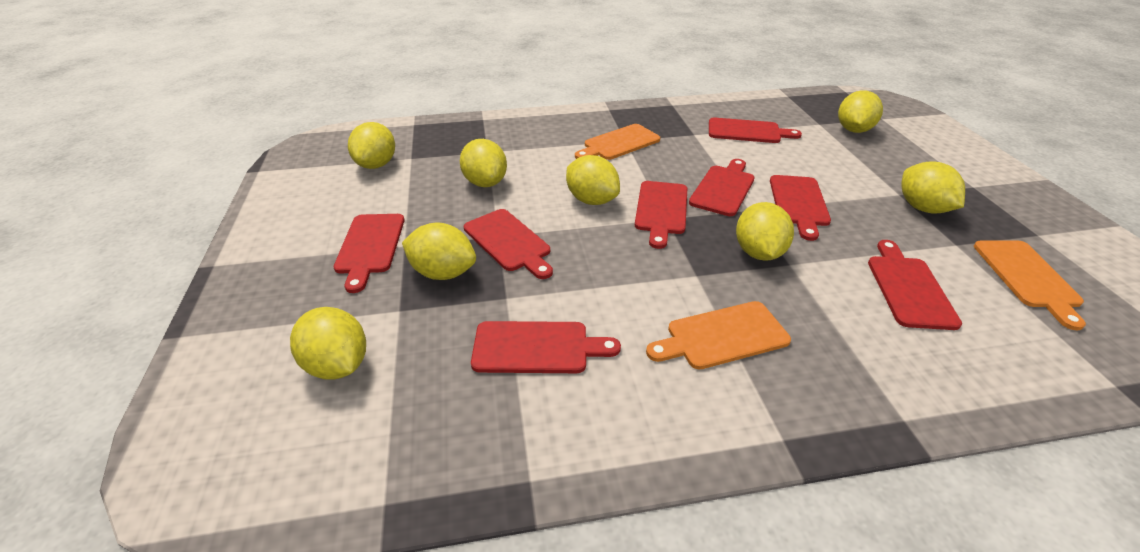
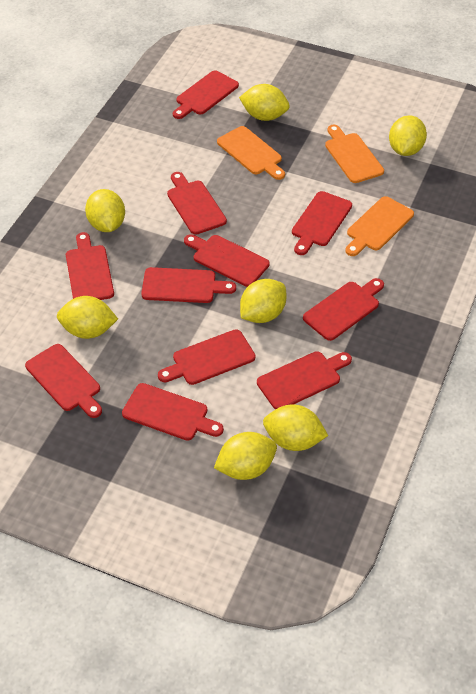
red cutting board: [334,214,405,293] [464,209,553,279] [471,321,621,373] [635,181,687,249] [689,159,755,216] [709,118,802,143] [770,175,831,241] [868,240,962,330] = 8 -> [25,344,102,418] [66,232,114,300] [122,383,224,441] [141,267,236,303] [158,329,256,385] [167,172,227,235] [173,70,239,119] [184,234,270,287] [257,351,352,410] [292,191,352,255] [303,278,384,341] = 11
yellow lemon: [290,307,366,379] [348,122,395,169] [402,223,476,280] [460,139,507,187] [566,155,620,205] [736,202,794,261] [838,90,883,133] [901,162,965,214] = 8 -> [57,296,118,339] [85,189,125,232] [214,432,277,480] [239,84,290,121] [240,279,286,323] [263,405,328,451] [389,115,427,156] = 7

